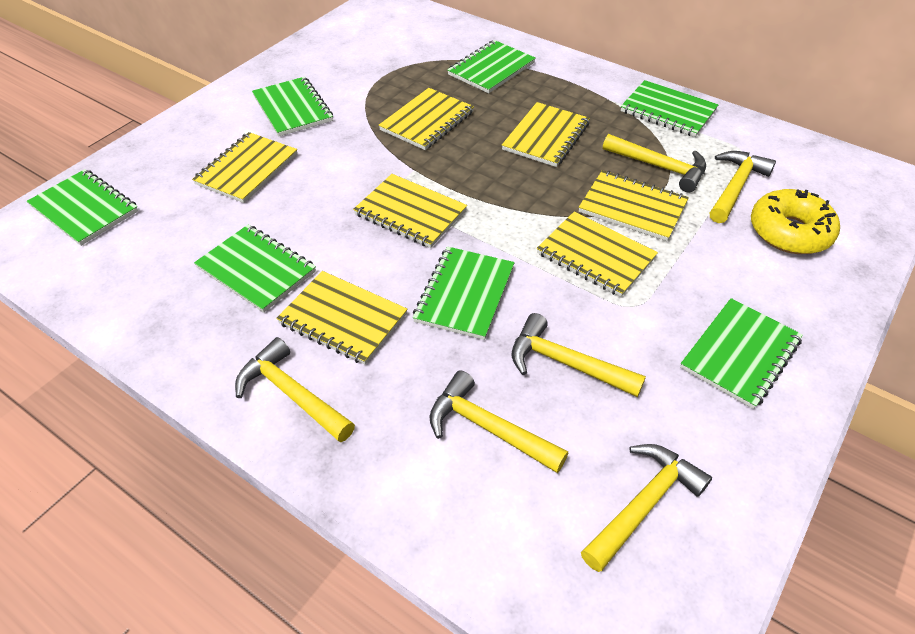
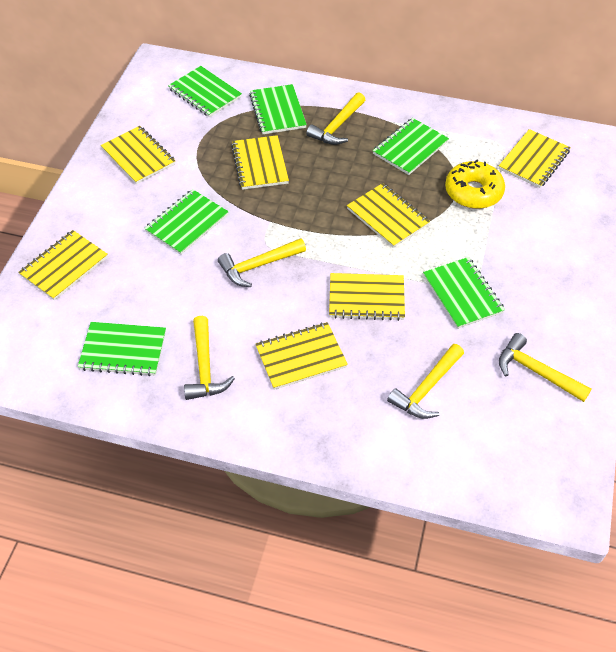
green notebook: [27,169,138,246] [194,225,316,313] [252,77,333,136] [413,246,515,340] [447,40,536,93] [621,80,718,137] [680,298,803,409] = 7 -> [78,322,166,376] [144,189,229,255] [168,66,242,117] [249,84,307,134] [373,118,449,175] [423,257,505,329] = 6
yellow hammer: [235,337,355,442] [429,371,568,473] [512,313,646,397] [581,444,712,572] [603,134,706,192] [710,151,776,223] = 6 -> [184,316,235,400] [218,238,306,287] [306,93,365,145] [387,344,464,419] [499,333,592,402] = 5

